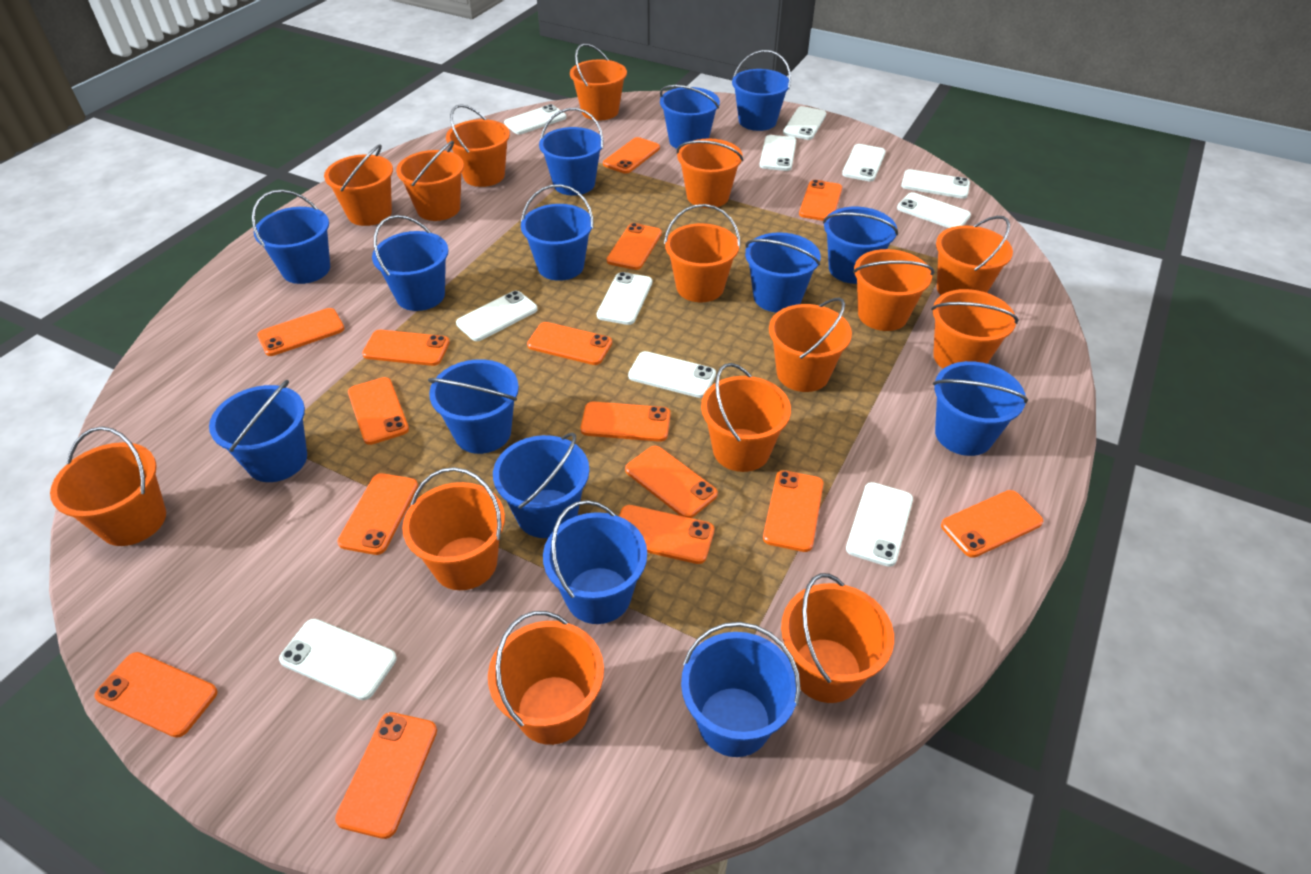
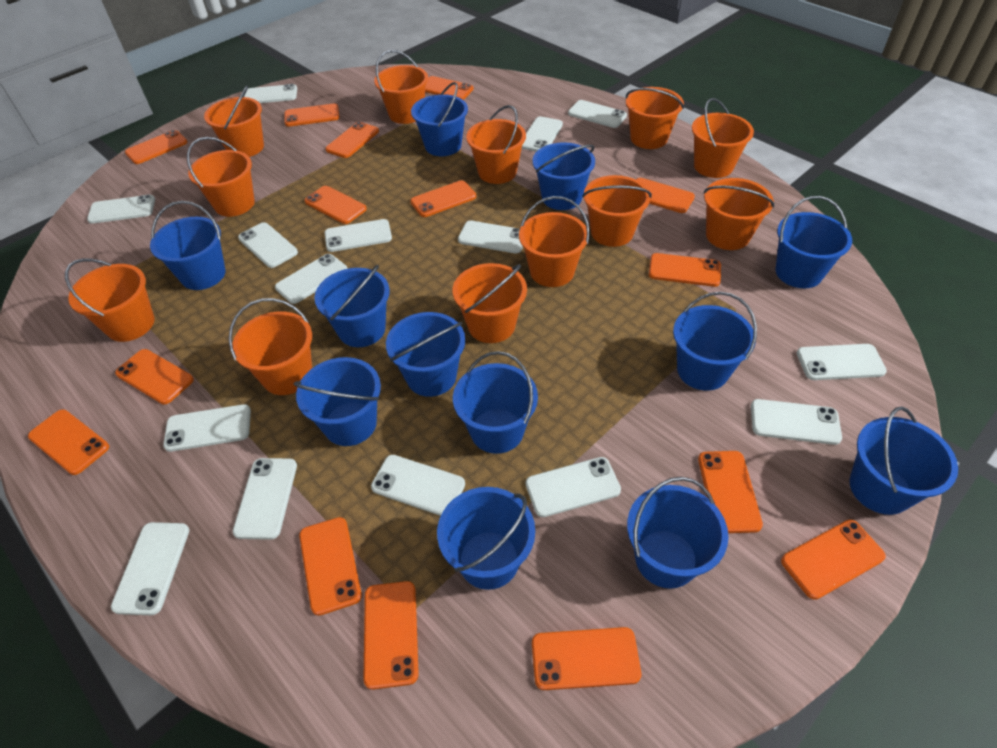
blue bucket: [209,380,307,482] [252,190,330,284] [372,215,448,311] [428,359,519,454] [493,432,589,538] [521,184,594,281] [539,108,603,195] [543,500,647,624] [660,85,720,149] [681,622,801,757] [732,50,791,131] [745,232,821,312] [823,207,898,284] [933,361,1028,456] = 14 -> [150,201,225,290] [294,357,381,446] [314,265,390,347] [386,312,465,397] [411,82,468,156] [437,487,535,590] [453,351,538,454] [533,142,595,210] [627,477,729,589] [673,292,757,390] [776,196,852,288] [850,407,958,515] = 12
orange bucket: [50,426,166,546] [324,144,393,226] [396,141,464,221] [402,467,505,590] [446,104,510,187] [488,611,604,745] [570,43,627,120] [664,204,740,302] [677,138,743,208] [701,363,791,472] [769,298,852,392] [781,573,894,703] [853,249,934,331] [931,289,1019,369] [936,216,1013,295] = 15 -> [65,258,154,342] [187,137,255,217] [204,86,264,157] [228,298,312,395] [374,50,428,124] [452,263,527,343] [466,105,526,184] [519,196,590,287] [582,175,652,247] [625,87,684,149] [692,98,754,178] [704,178,774,250] = 12
white phone: [279,619,396,700] [456,291,538,341] [504,104,566,134] [597,272,652,325] [628,351,716,398] [759,135,796,171] [783,106,826,140] [842,144,886,182] [846,482,913,567] [897,192,971,228] [901,169,970,199] = 11 -> [87,195,155,224] [111,522,189,615] [163,404,251,452] [233,458,297,540] [238,222,298,268] [244,84,297,103] [275,254,348,304] [324,219,392,252] [371,455,465,516] [458,220,523,254] [522,116,563,152] [526,457,621,517] [568,100,627,128] [751,399,842,445] [797,344,887,380] = 15

